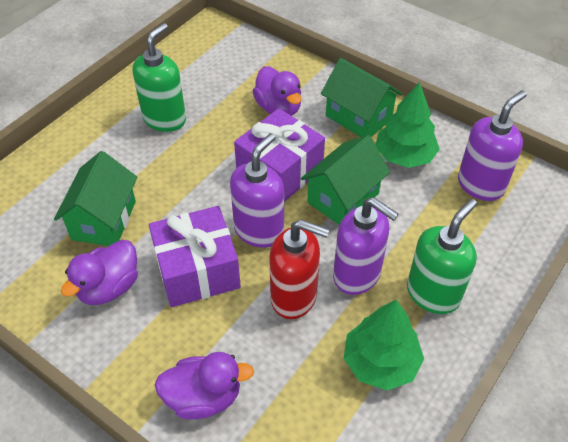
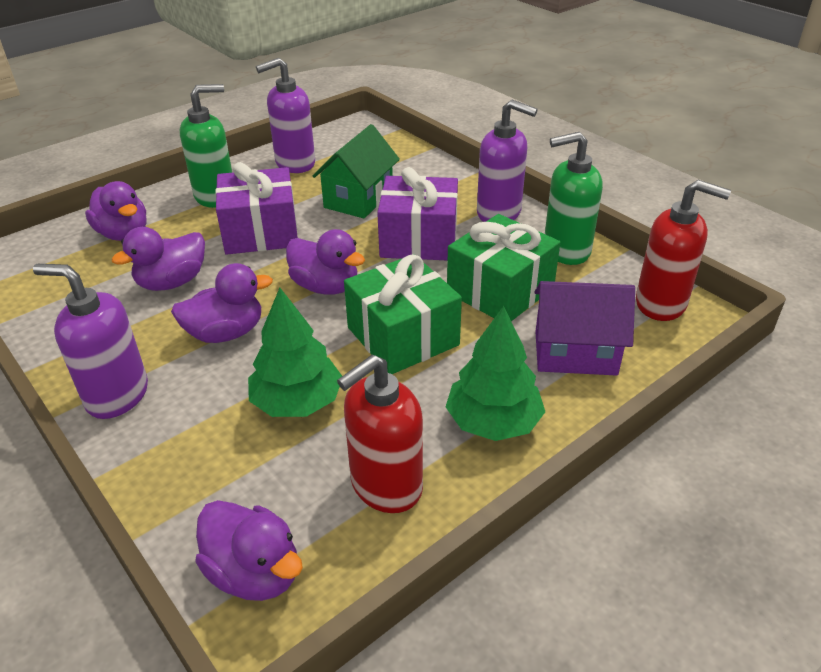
green gift: none = 0 -> [344,254,462,374] [447,214,560,321] = 2
green house: [54,151,137,246] [301,135,390,225] [321,58,402,137] = 3 -> [313,124,400,218] = 1
purple duck: [61,240,138,305] [154,352,254,419] [253,66,302,116] = 3 -> [85,181,146,241] [111,227,205,291] [171,263,273,343] [195,500,303,601] [286,229,365,295] = 5
purple house: none = 0 -> [535,281,635,376] = 1
red soap dispenser: [269,219,330,319] = 1 -> [337,354,423,513] [636,180,731,321] = 2

